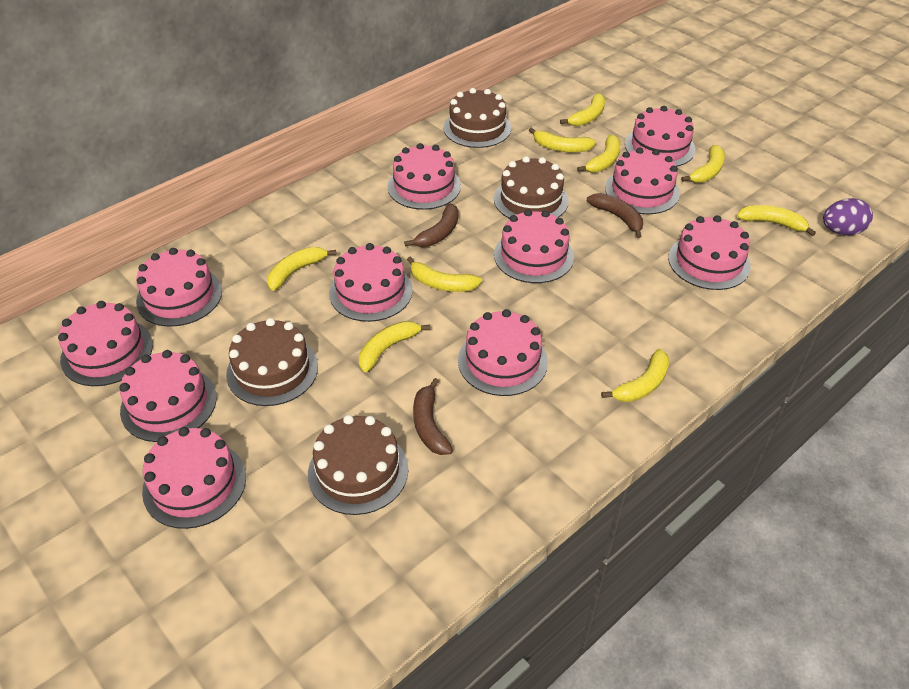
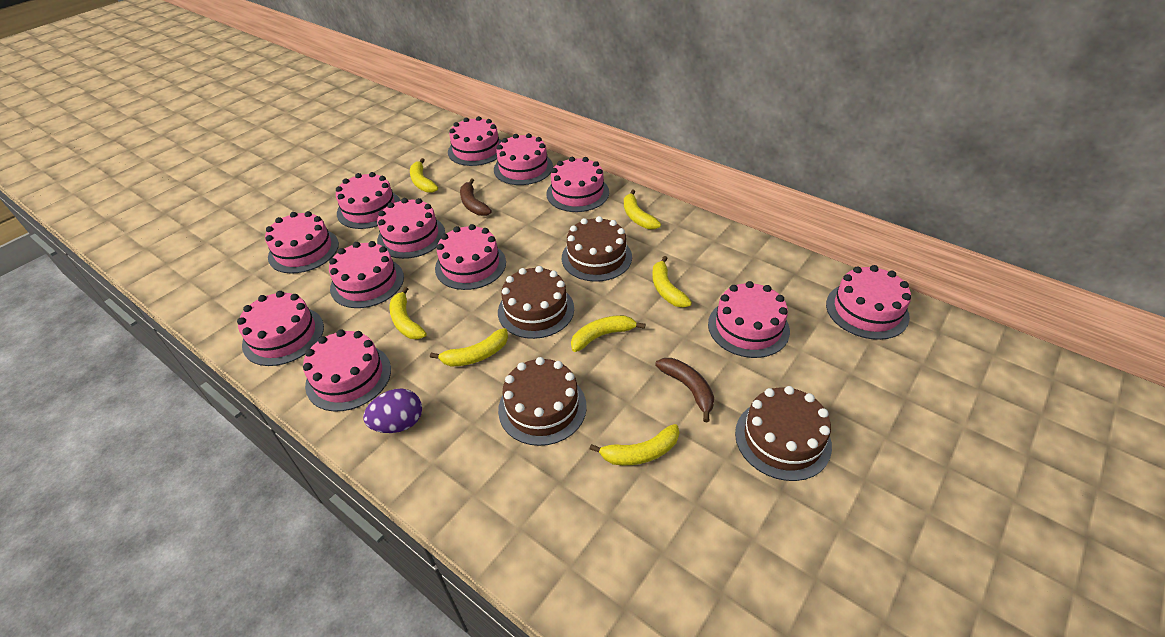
brown banana: [404,204,458,247] [413,378,453,455] [587,193,643,238] = 3 -> [460,178,492,216] [655,358,714,422] = 2
pink cake: [58,301,153,386] [119,350,217,442] [136,248,222,327] [142,427,246,529] [329,243,413,322] [387,143,461,210] [458,309,548,396] [494,209,574,283] [605,147,680,214] [625,106,696,167] [668,215,751,290] = 11 -> [237,291,324,366] [265,211,339,274] [303,330,391,411] [329,241,404,308] [336,172,401,229] [377,198,445,259] [435,224,506,290] [448,116,502,166] [494,133,553,185] [547,157,609,212] [708,281,790,358] [826,265,911,340] = 12
yellow banana: [267,247,336,291] [359,321,431,372] [407,257,482,292] [529,127,596,153] [560,93,605,126] [577,135,620,172] [601,349,670,402] [681,145,725,183] [737,205,816,236] = 9 -> [389,287,427,339] [410,158,438,193] [430,328,508,367] [571,315,645,352] [589,424,679,465] [624,189,661,229] [652,256,692,308] = 7

